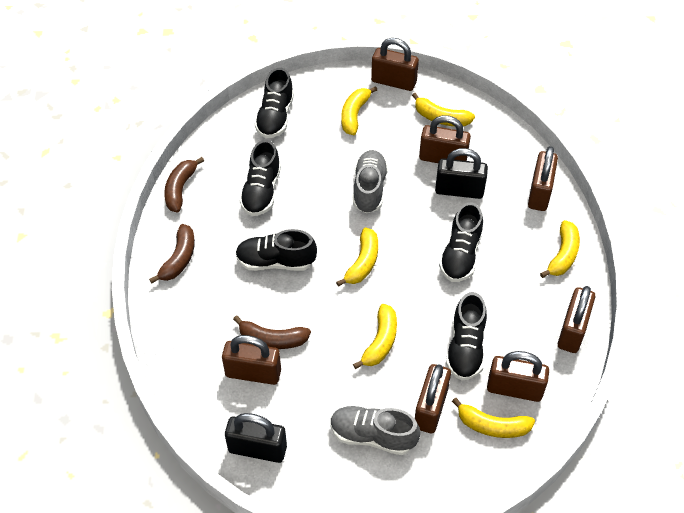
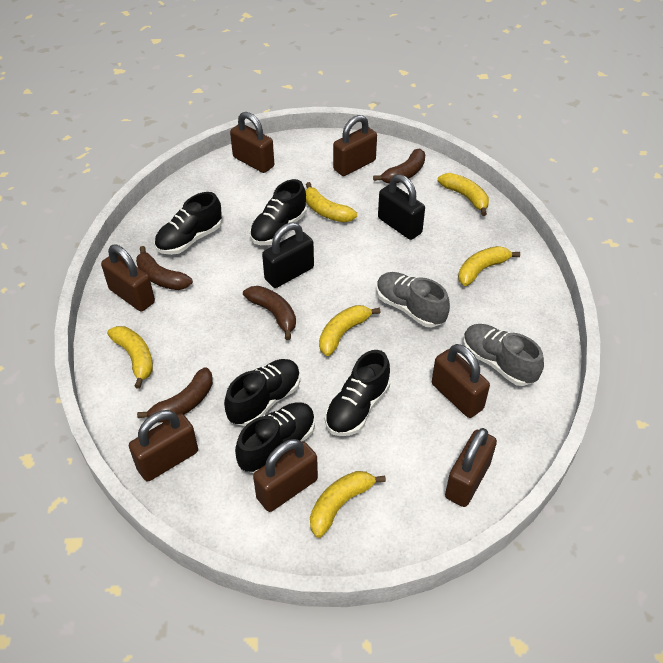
brown banana: [149,224,195,284] [164,157,204,212] [233,315,311,349] = 3 -> [136,246,193,290] [137,367,213,423] [243,286,296,340] [373,149,425,184] = 4

